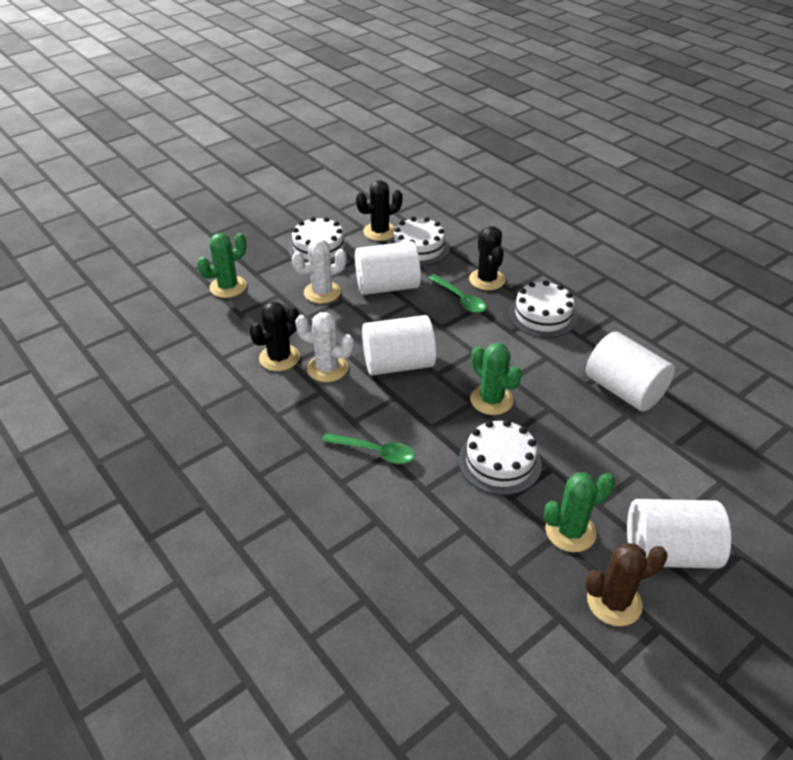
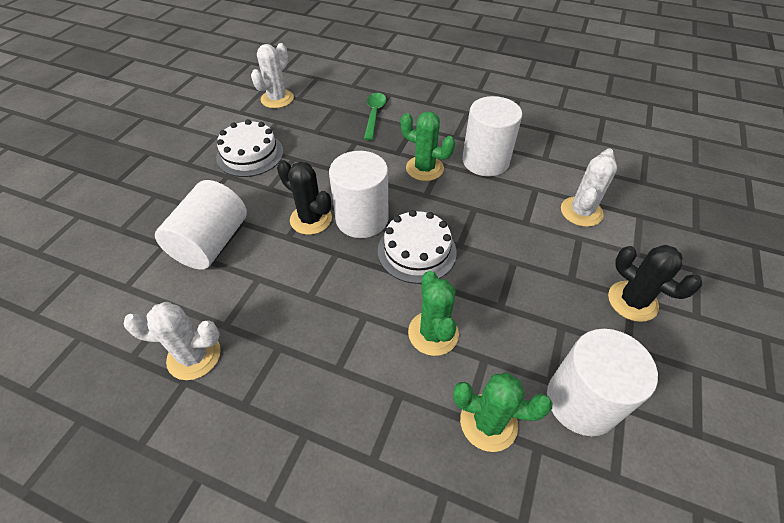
black cactus: [249,302,300,371] [356,180,403,241] [469,226,505,290] = 3 -> [277,160,332,235] [608,245,702,322] = 2
brown cactus: [585,543,668,626] = 1 -> none = 0
green spoon: [322,433,415,464] [429,274,486,313] = 2 -> [364,93,386,140] = 1
white cactus: [292,239,347,304] [295,312,354,382] = 2 -> [124,302,221,380] [251,43,294,108] [561,148,617,227] = 3
white cake: [288,217,349,264] [389,217,450,266] [459,420,542,495] [509,280,578,338] = 4 -> [216,119,283,177] [378,210,457,284] = 2

